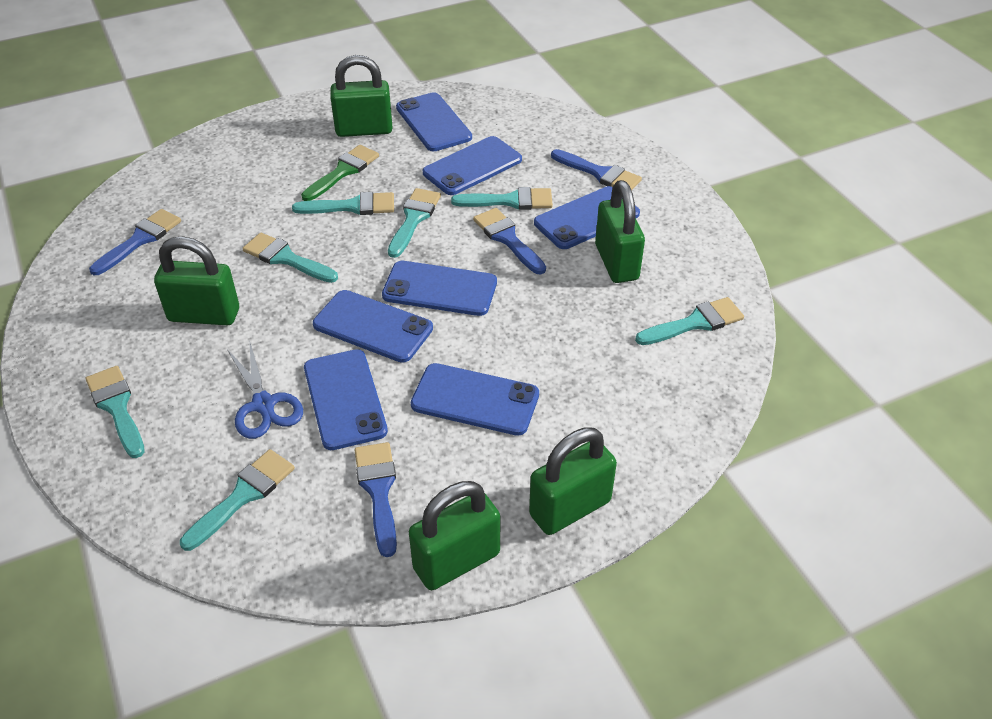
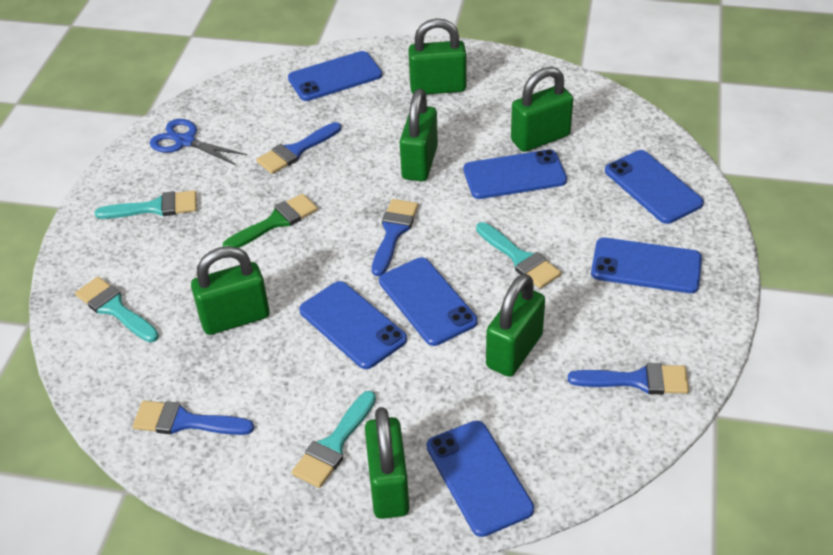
green padlock: [154,236,239,325] [330,55,392,137] [409,481,500,590] [529,428,617,535] [595,180,645,283] = 5 -> [191,246,270,335] [365,407,409,519] [400,89,438,181] [408,18,466,94] [486,274,545,377] [511,67,573,152] = 6
turquoise brush: [86,366,145,458] [180,449,295,551] [242,233,338,283] [292,192,394,215] [388,188,441,258] [451,187,553,210] [635,297,744,345] = 7 -> [75,277,159,342] [95,190,197,219] [292,391,376,488] [476,222,561,289] = 4

